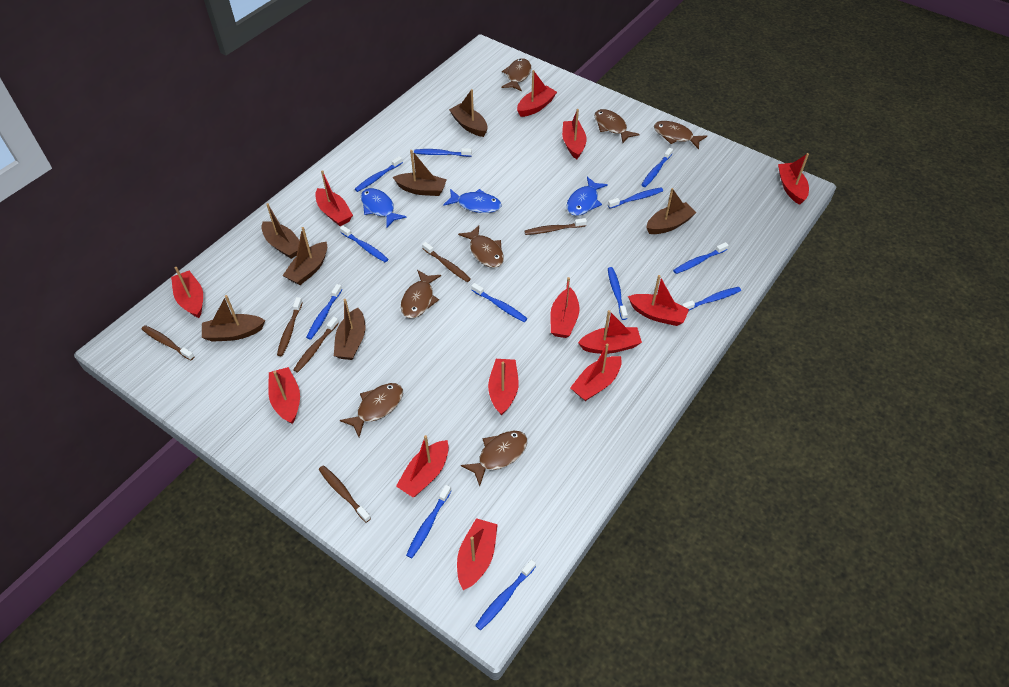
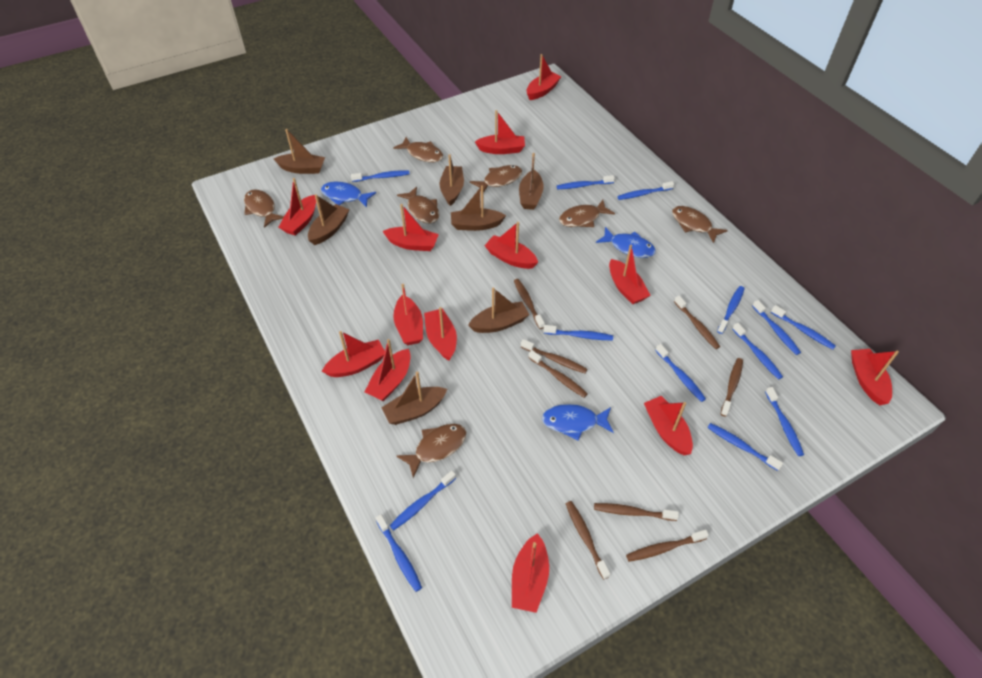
blue toothbrush: [306,284,342,340] [340,226,388,262] [355,156,403,192] [406,485,451,558] [414,148,472,157] [471,283,528,322] [475,559,536,630] [608,188,663,209] [608,267,628,320] [642,148,673,187] [673,242,728,274] [682,287,741,310] = 12 -> [351,170,409,182] [376,514,422,592] [389,471,456,530] [543,325,613,340] [557,175,615,189] [617,181,674,200] [655,344,706,402] [707,423,783,471] [717,286,745,334] [732,323,783,380] [752,300,801,355] [765,387,804,456] [771,305,836,350] = 13
brown toothbrush: [141,325,195,361] [277,297,303,356] [293,317,339,373] [319,465,371,523] [422,242,471,282] [524,218,587,235] = 6 -> [514,279,545,329] [521,339,587,373] [528,350,588,398] [566,501,610,580] [594,503,679,521] [626,530,709,562] [674,295,720,349] [721,358,743,417] = 8

